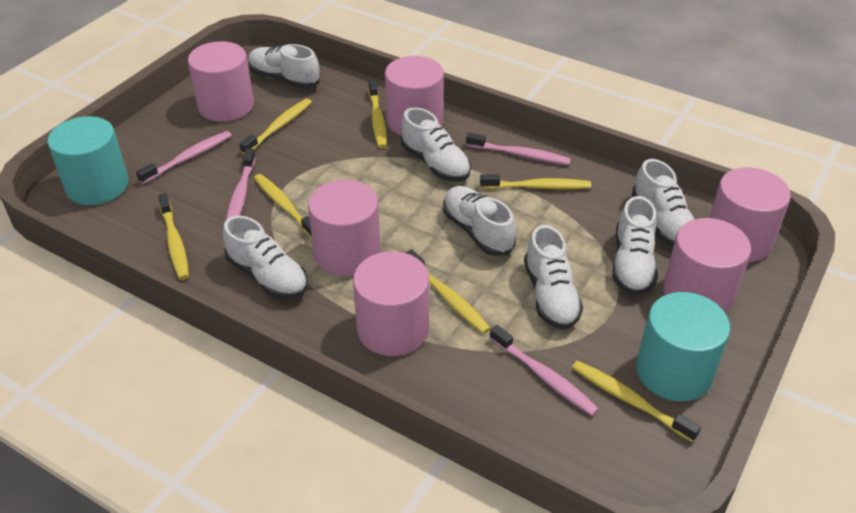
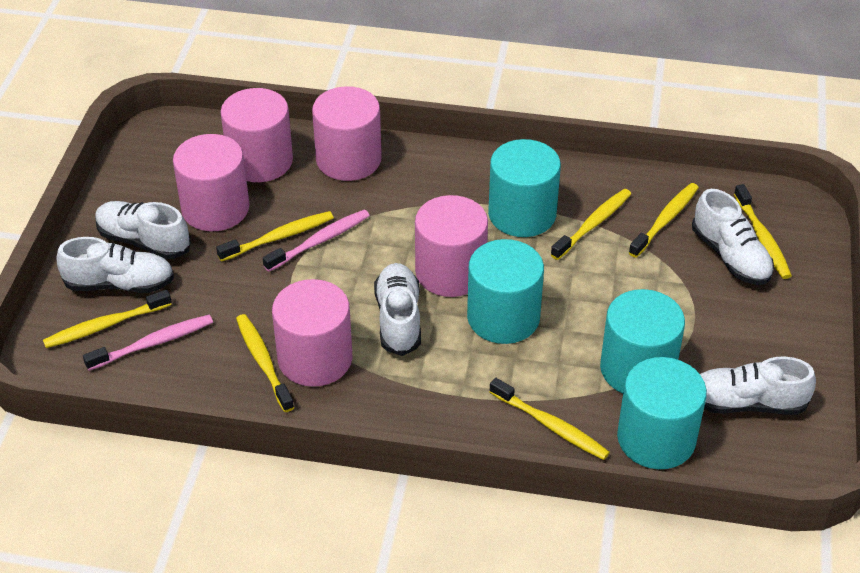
pink cylinder: [188,41,254,122] [308,180,381,276] [353,251,429,356] [385,56,444,136] [663,218,751,313] [709,167,791,262] = 6 -> [173,134,249,231] [221,88,293,182] [272,279,353,387] [312,86,382,181] [415,195,488,297] = 5
pink toothbrush: [136,131,232,184] [226,149,256,220] [466,132,571,165] [490,325,599,416] = 4 -> [83,315,213,371] [263,210,370,272] = 2
turquoise cylinder: [47,116,129,205] [636,292,730,402] = 2 -> [467,239,544,344] [488,139,561,237] [600,289,685,393] [617,357,707,469] = 4
white shoe: [223,216,308,299] [248,44,320,89] [400,107,471,182] [443,186,516,256] [524,225,583,330] [612,196,657,295] [632,159,694,246] = 7 -> [57,237,174,293] [95,201,191,259] [374,263,421,356] [692,189,774,285] [700,356,816,415] = 5

